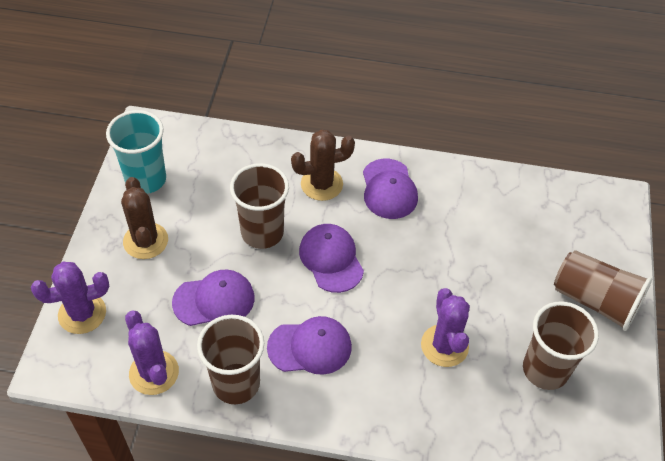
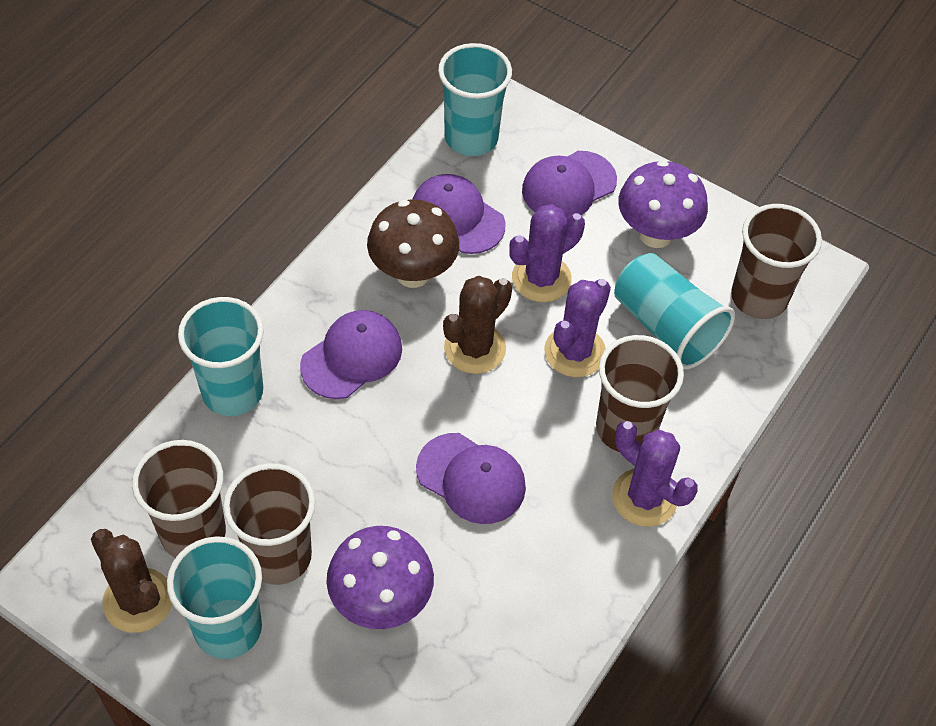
brown mushroom: none = 0 -> [367,199,459,288] = 1
purple mushroom: none = 0 -> [326,526,434,629] [618,160,708,248] = 2
turquoise cup: [106,110,166,194] = 1 -> [167,536,262,659] [178,297,264,416] [438,43,512,156] [614,253,735,369] = 4

